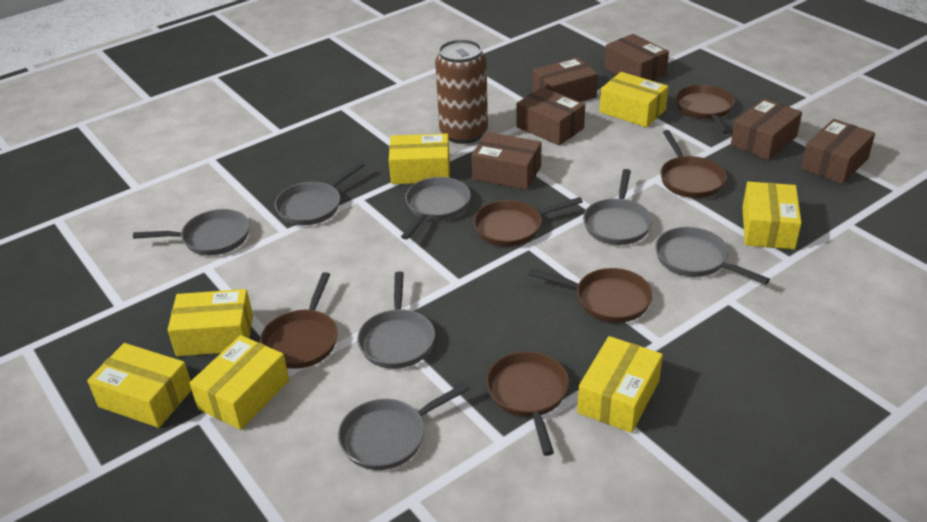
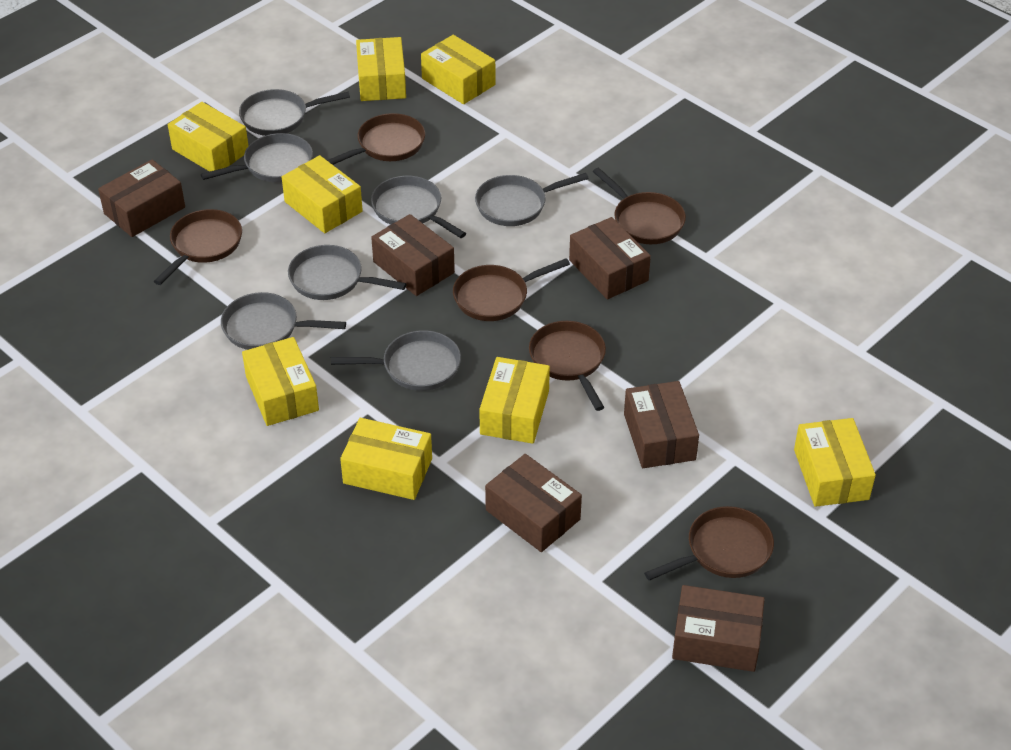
brown can: [435,39,488,144] = 1 -> none = 0
yellow box: [87,343,192,428] [168,289,253,356] [190,335,289,430] [389,133,450,184] [577,336,663,433] [599,72,668,127] [742,182,801,249] = 7 -> [168,102,248,172] [242,337,319,426] [282,155,363,233] [340,418,432,500] [356,37,406,101] [421,35,495,104] [479,357,550,444] [794,418,876,507] = 8

